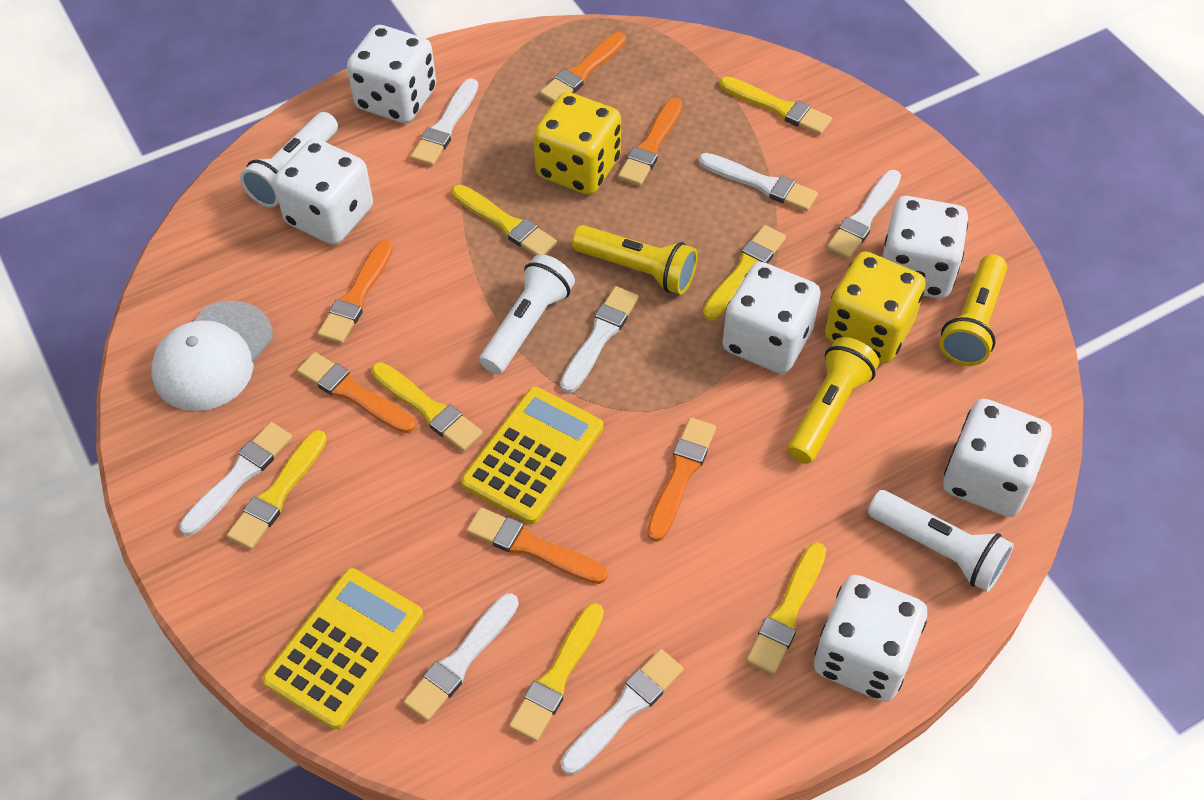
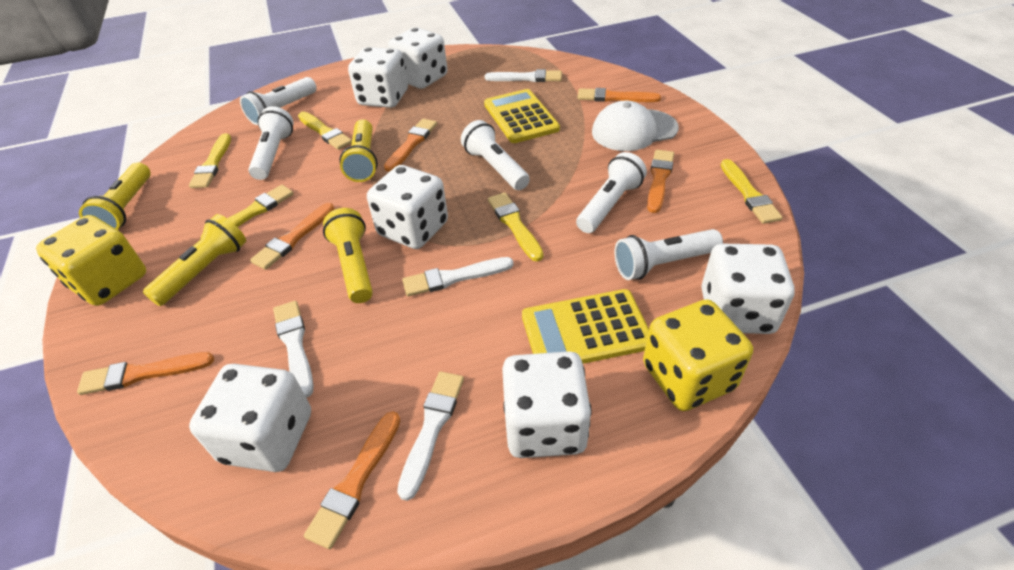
white brush: [179,422,293,536] [404,593,519,721] [411,78,478,166] [560,286,639,393] [561,649,684,775] [699,153,818,211] [827,170,901,259] = 7 -> [273,301,314,398] [397,372,464,501] [402,257,514,296] [485,69,562,82] = 4
white flashlight: [240,112,338,207] [479,254,575,374] [868,490,1014,592] = 3 -> [240,77,317,125] [248,106,293,180] [461,120,530,190] [576,152,647,233] [615,229,723,280] = 5
yellow brush: [227,430,327,549] [371,362,483,451] [452,185,557,256] [509,603,604,742] [703,225,786,320] [719,76,832,135] [746,542,826,675] = 7 -> [189,133,231,188] [201,185,294,237] [298,111,352,150] [488,192,544,261] [721,159,783,224] = 5
yellow flashlight: [572,225,698,294] [787,337,879,464] [940,254,1007,366] = 3 -> [79,163,151,230] [143,214,246,306] [323,208,373,303] [339,119,378,182] = 4

